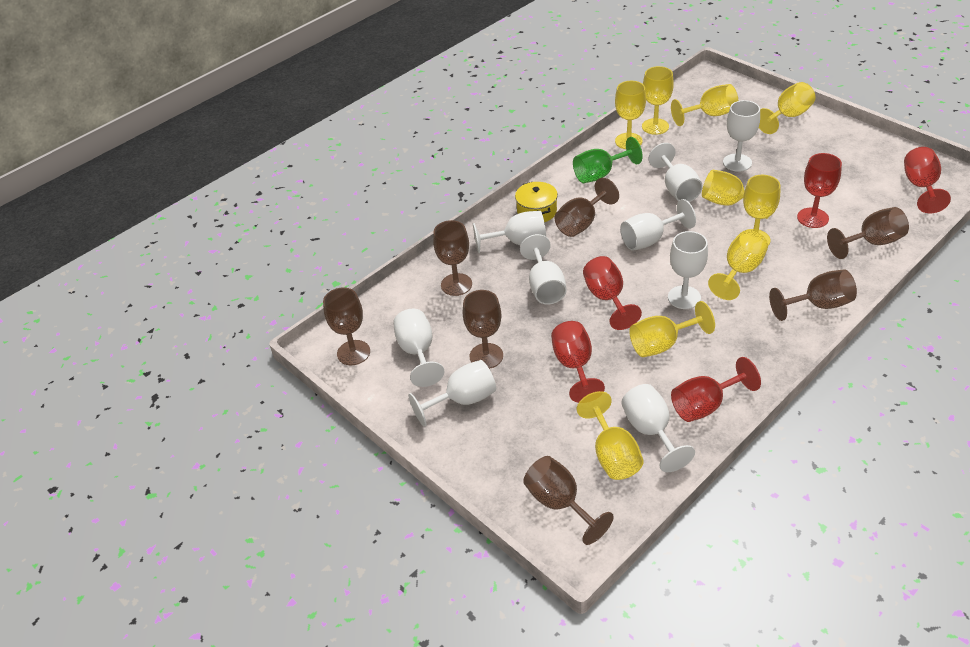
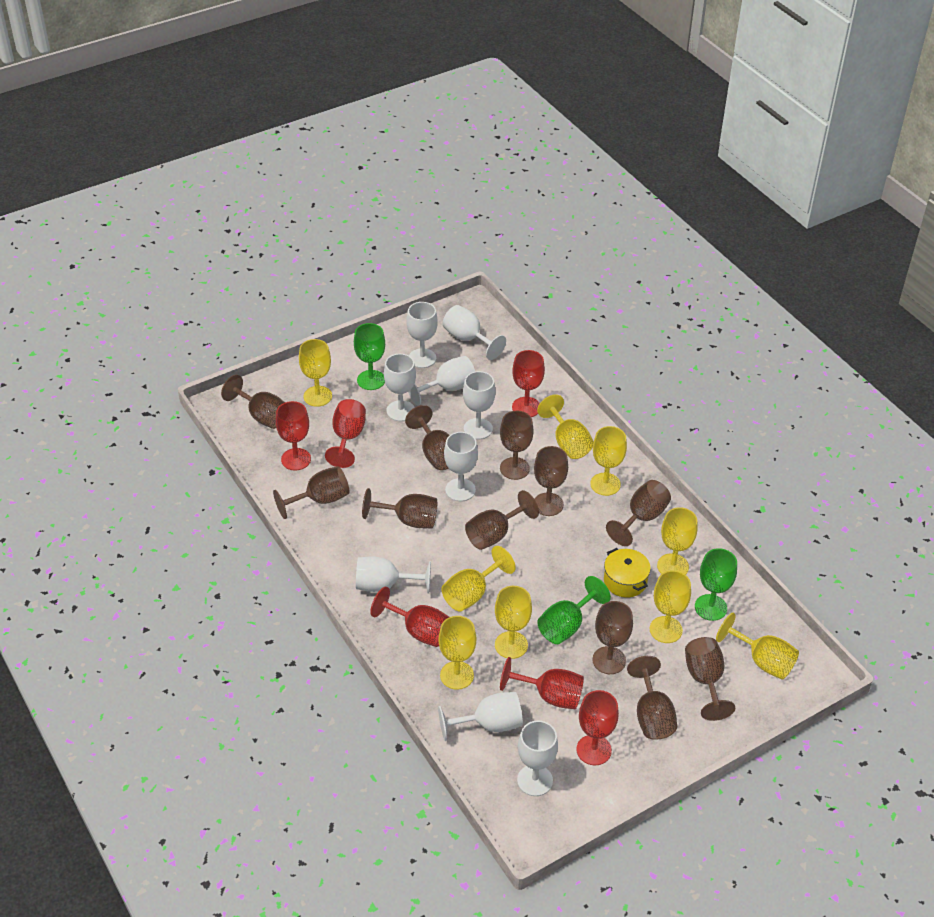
brown goblet: [323,287,370,365] [433,220,472,296] [463,290,503,369] [523,456,614,545] [555,178,619,237] [769,269,857,321] [827,207,909,259] = 7 -> [221,375,285,429] [273,466,350,519] [362,488,437,528] [405,405,449,470] [465,490,539,550] [500,411,534,480] [534,446,568,516] [592,601,633,674] [606,480,671,546] [627,656,677,740] [685,637,735,721] = 11
green goblet: [573,137,643,183] = 1 -> [354,323,385,390] [537,576,611,644] [695,548,737,621] = 3
red goblet: [551,321,605,403] [583,256,642,330] [671,357,761,422] [797,153,842,228] [904,147,951,213] = 5 -> [276,401,311,470] [325,399,366,468] [370,587,449,647] [500,657,584,709] [512,350,545,417] [576,690,619,765] = 6

